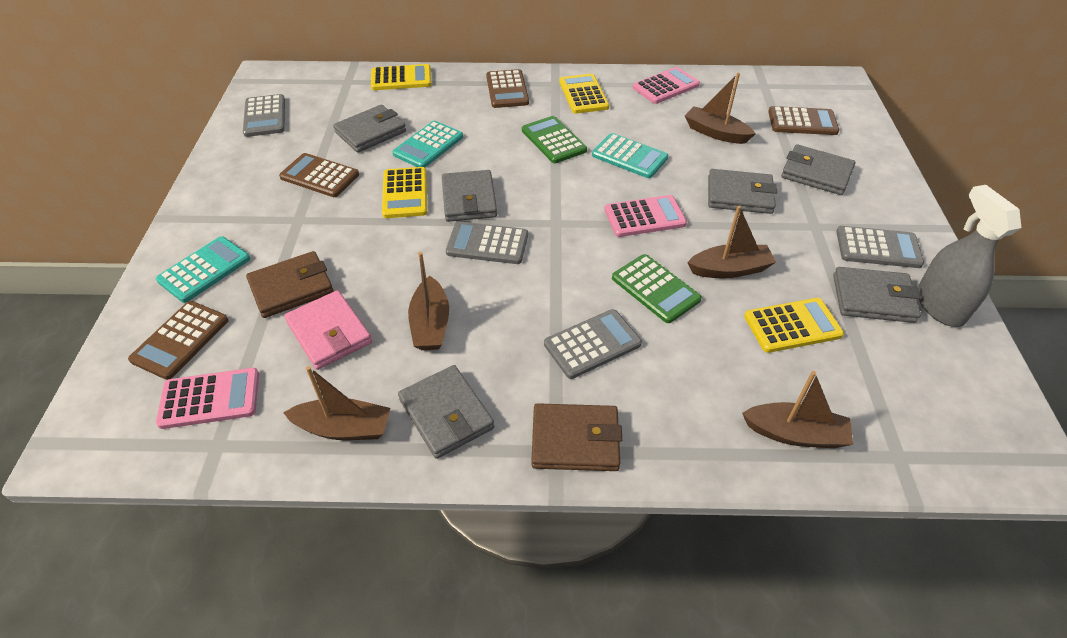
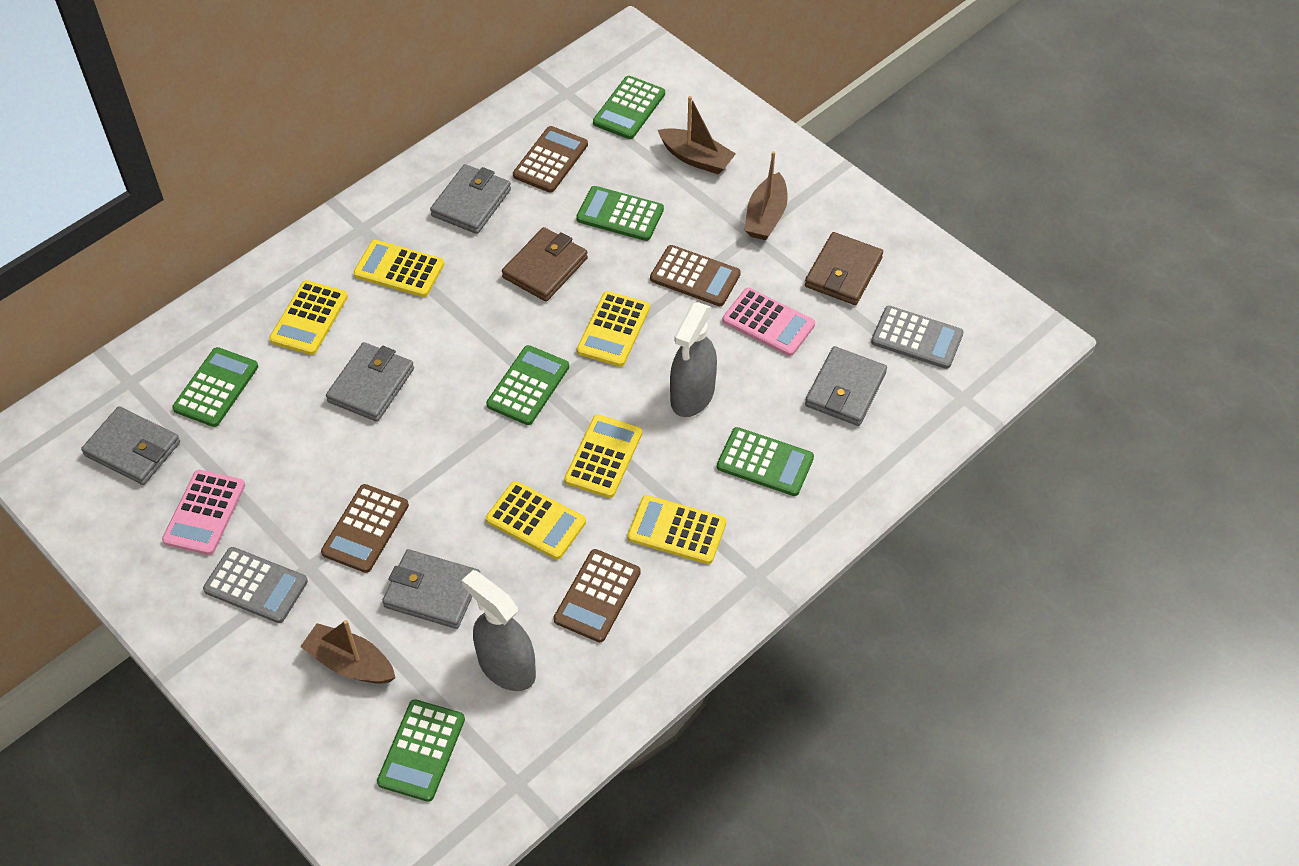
brown boat: [283,366,390,440] [408,252,449,350] [685,73,756,144] [687,206,776,279] [742,371,853,448] = 5 -> [300,620,396,684] [658,96,736,175] [744,151,788,240] = 3
green calculator: [522,116,587,163] [612,254,702,323] = 2 -> [172,347,258,427] [377,699,465,802] [486,345,569,425] [576,186,664,241] [593,76,665,139] [717,427,814,496] = 6
grey calculator: [243,94,285,137] [446,221,528,264] [544,309,642,379] [836,226,924,268] = 4 -> [203,547,308,623] [871,306,964,369] = 2
grey spray bottle: [917,185,1022,327] = 1 -> [462,570,536,691] [670,302,717,417] = 2
grey wallet: [333,105,406,153] [398,365,494,459] [442,170,497,222] [708,169,777,214] [781,144,855,195] [833,267,921,323] = 6 -> [81,406,180,485] [326,342,414,422] [382,549,480,629] [430,164,511,234] [805,346,887,426] = 5
pink calculator: [156,368,259,429] [604,195,687,237] [633,67,700,104] = 3 -> [162,470,245,555] [722,288,815,356] = 2
pink wallet: [284,290,372,370] = 1 -> none = 0
turquoise calculator: [156,236,250,303] [392,121,463,167] [592,133,668,178] = 3 -> none = 0
yellow calculator: [371,64,431,90] [382,167,427,218] [559,74,609,114] [744,298,844,353] = 4 -> [269,280,348,355] [353,240,444,297] [486,481,586,560] [564,414,642,498] [577,291,650,367] [627,495,726,564] = 6

